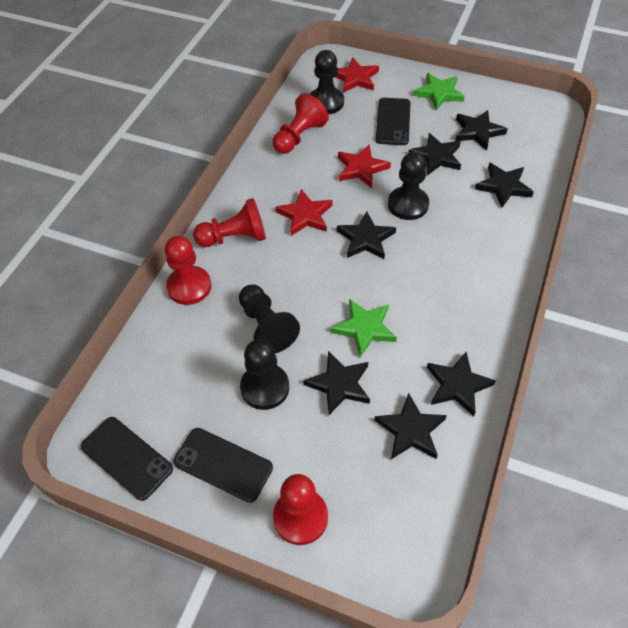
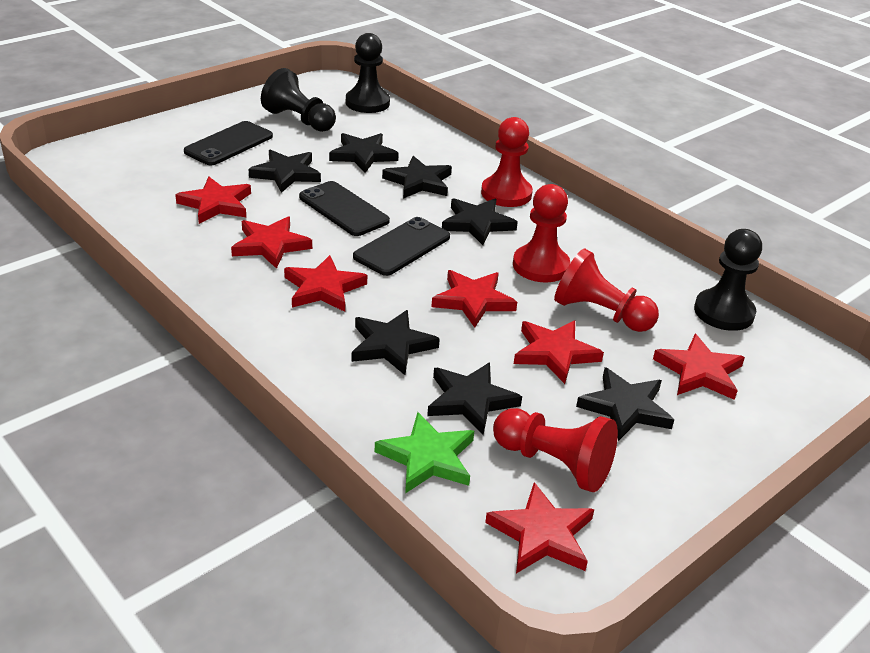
black pawn: [239,285,300,353] [240,339,289,410] [310,50,344,114] [388,152,429,220] = 4 -> [261,68,336,132] [346,33,390,113] [694,229,762,331] = 3
green star: [331,299,397,357] [413,73,465,110] = 2 -> [375,412,474,494] = 1
red star: [275,189,332,236] [335,57,379,93] [338,145,391,188] = 3 -> [175,177,251,224] [231,216,312,269] [284,255,367,312] [431,270,517,328] [485,482,594,573] [514,320,604,384] [653,334,745,400] = 7

